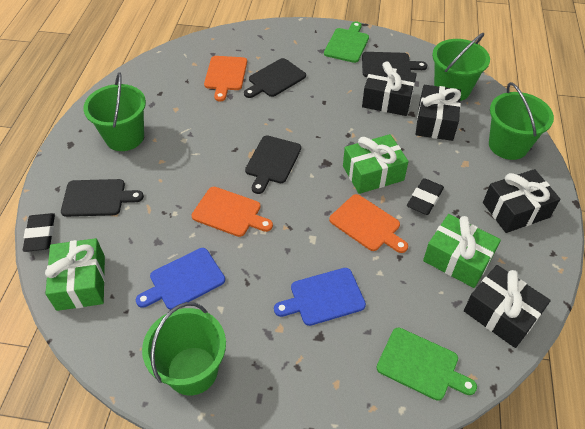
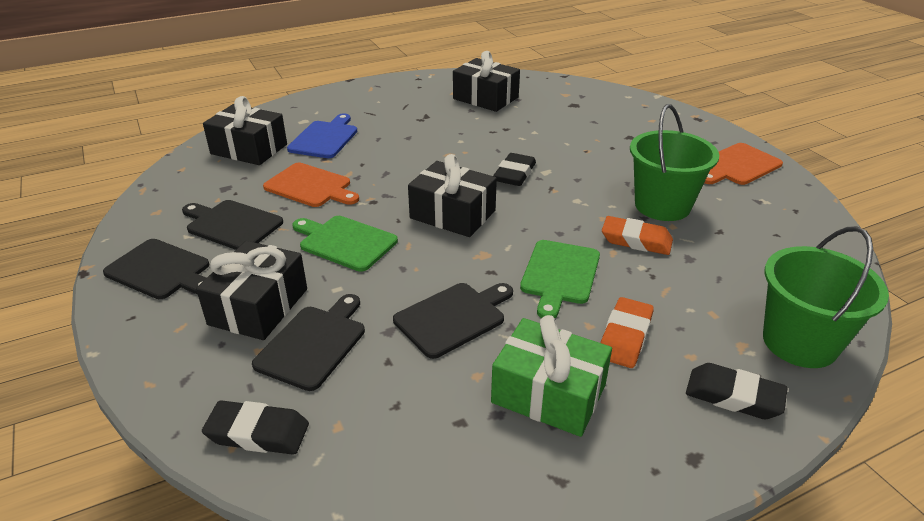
black eraser: [23,213,55,252] [407,178,444,215] = 2 -> [202,400,309,455] [493,153,536,186] [686,363,787,420] = 3
blue cutting board: [136,248,225,310] [274,268,366,326] = 2 -> [287,113,357,158] = 1
green bucket: [83,72,146,151] [142,302,226,395] [432,33,490,101] [489,82,554,160] = 4 -> [630,104,719,221] [763,226,889,368] = 2
green gift: [45,238,105,311] [343,134,409,194] [423,214,501,288] = 3 -> [491,315,612,437] = 1
orange cutting board: [191,187,273,237] [204,56,247,101] [329,194,408,253] = 3 -> [263,163,359,207] [704,143,783,185] = 2
orange eraser: none = 0 -> [601,297,654,368] [602,216,673,255] = 2

